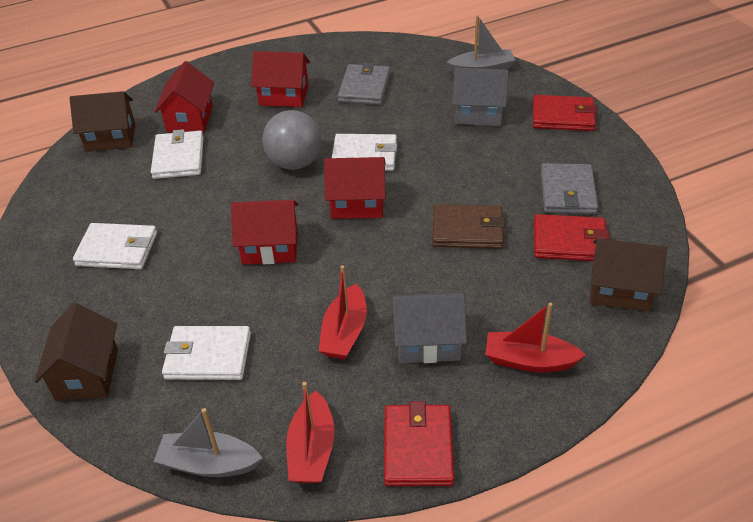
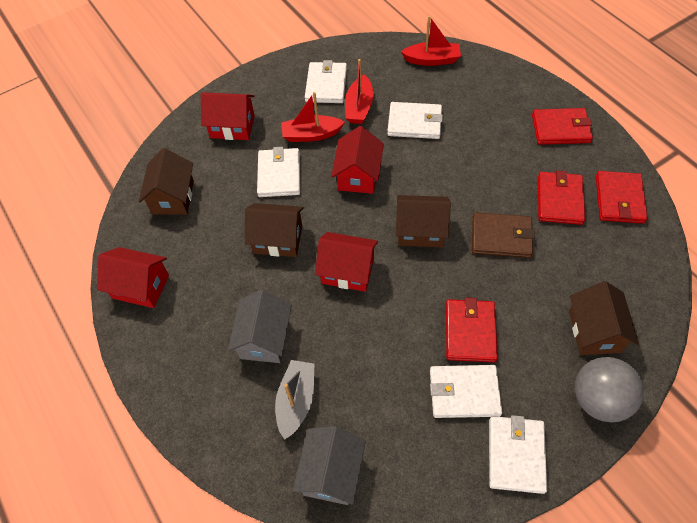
brown house: [34,303,118,400] [70,91,136,152] [590,238,667,312] = 3 -> [139,148,194,215] [245,203,304,257] [396,195,451,247] [569,281,639,355] = 4
grey boat: [154,408,262,477] [447,15,515,74] = 2 -> [275,360,314,440] = 1
grey wallet: [338,63,390,105] [541,163,598,214] = 2 -> none = 0
red wallet: [384,401,454,486] [533,95,597,131] [534,214,610,261] = 3 -> [446,298,498,362] [532,108,593,145] [538,170,585,225] [596,171,648,224] = 4
white wallet: [73,223,157,269] [151,129,204,179] [162,326,251,380] [332,134,397,171] = 4 -> [257,147,300,197] [305,60,347,103] [387,102,443,139] [430,365,502,418] [489,415,547,494] = 5

